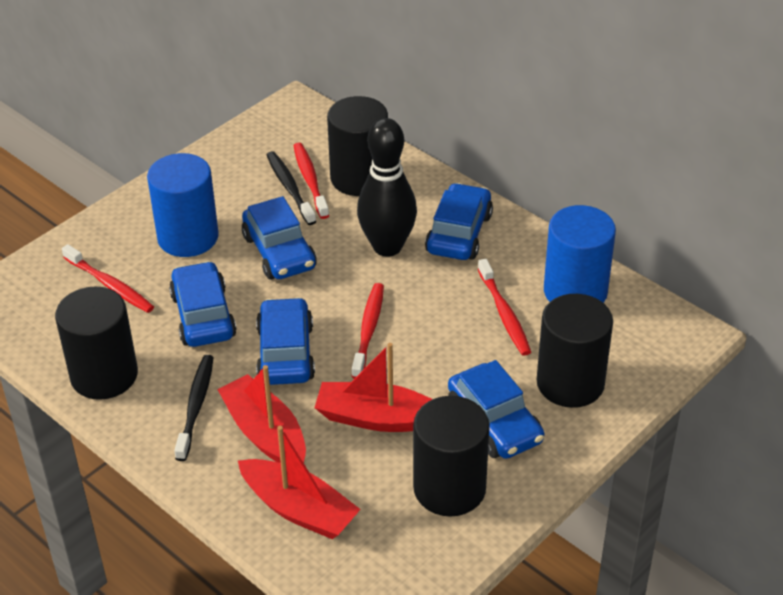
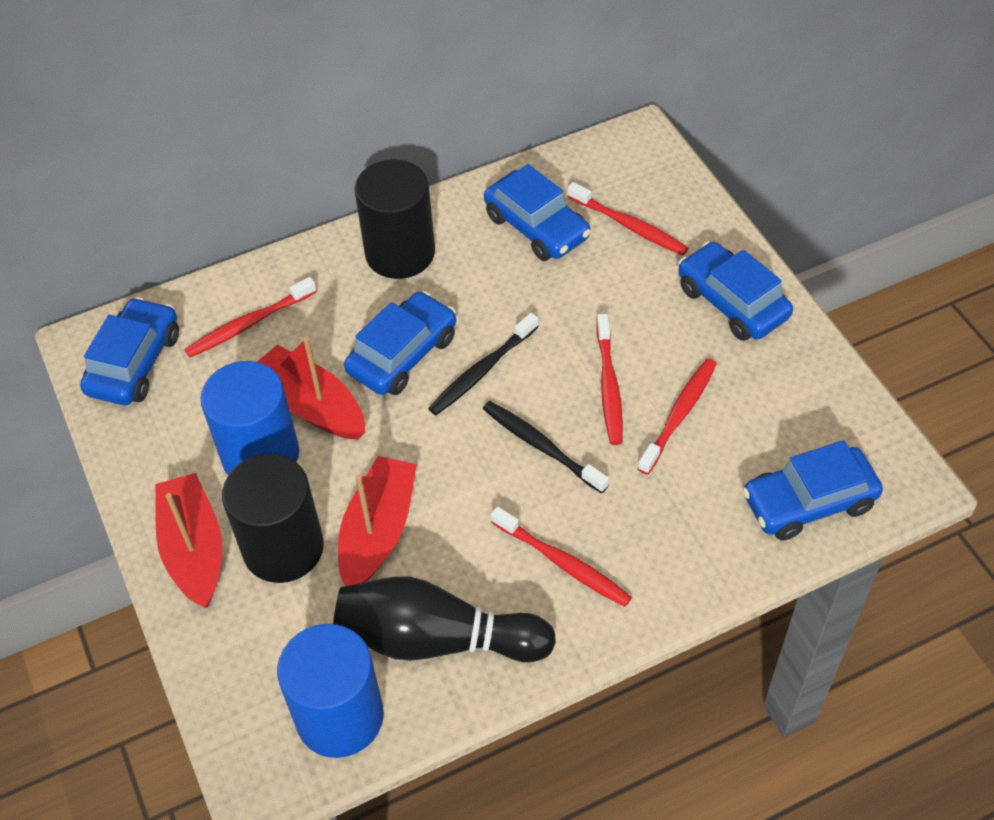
black cylinder: [55,286,138,400] [327,96,388,196] [413,396,490,517] [537,294,613,408] = 4 -> [222,454,324,583] [354,160,435,279] = 2
red toothbrush: [62,244,154,313] [293,143,329,219] [351,283,384,379] [478,259,531,356] = 4 -> [184,277,317,357] [491,506,632,607] [567,182,688,256] [596,314,623,445] [638,358,717,475] = 5

